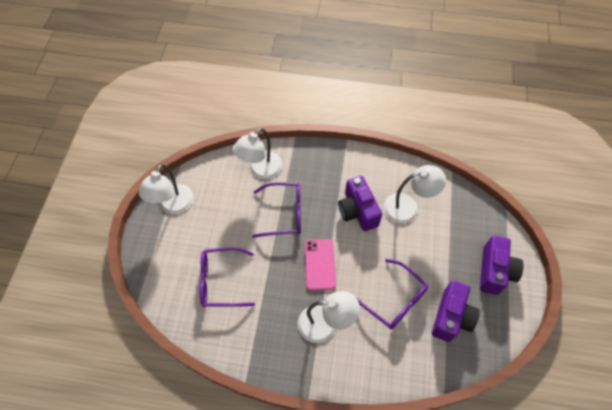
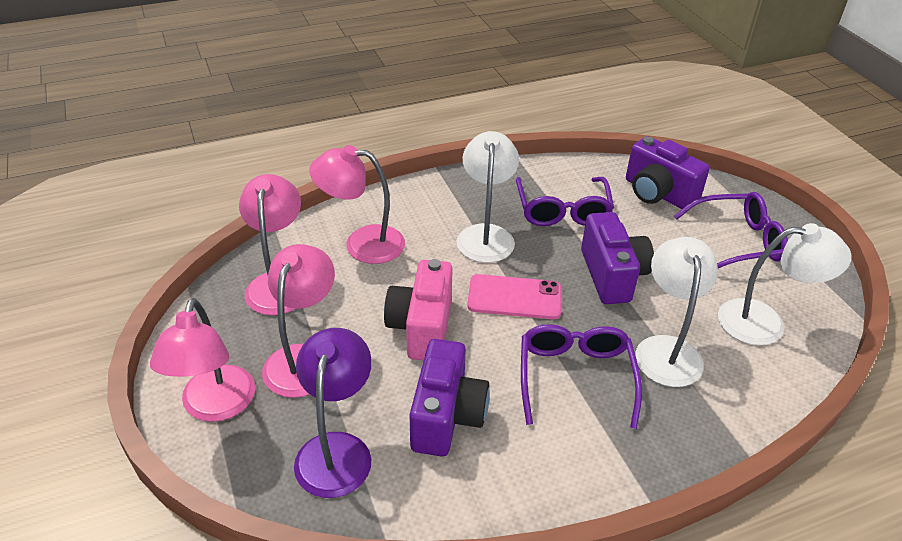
pink camera: none = 0 -> [384,259,453,360] = 1
pink lamp: none = 0 -> [150,298,255,422] [239,174,301,315] [262,244,335,398] [309,145,405,264] = 4
purple lamp: none = 0 -> [294,328,372,498] = 1
white lamp: [139,164,193,214] [233,128,282,179] [298,291,360,343] [384,165,446,224] = 4 -> [457,131,519,263] [635,237,718,387] [718,223,852,345] = 3

